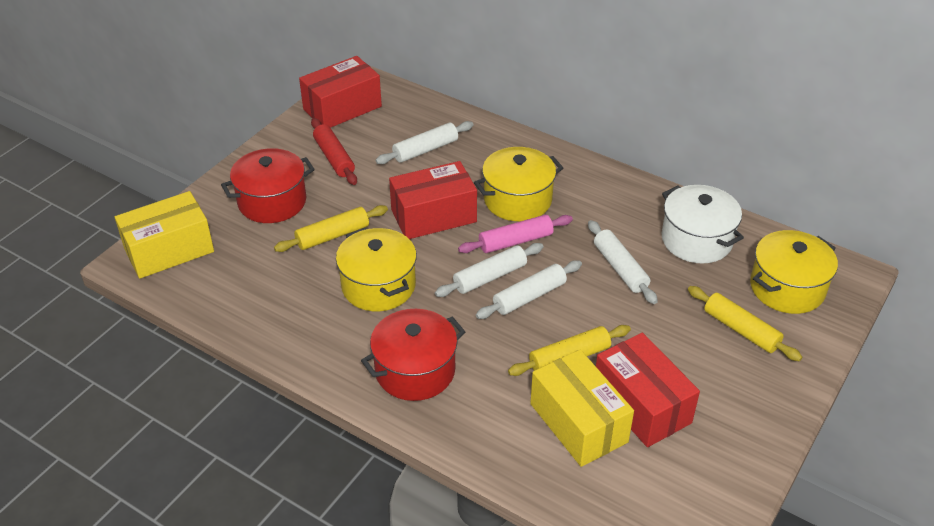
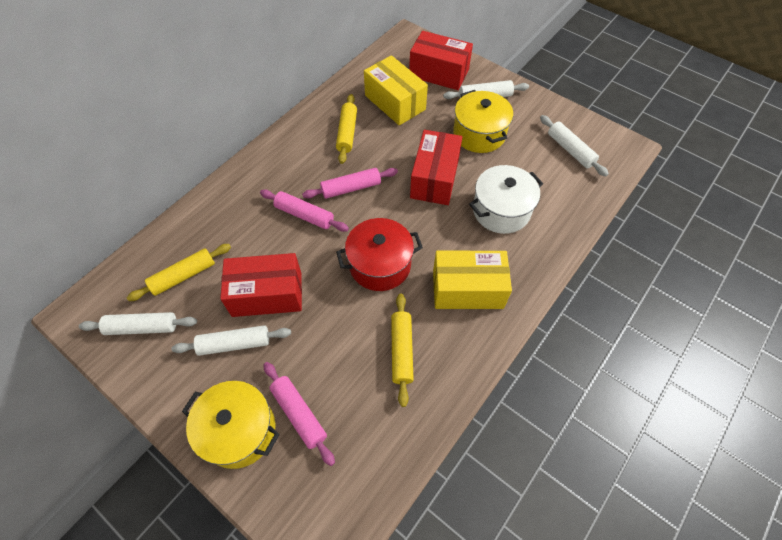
pink rolling pin: [458,215,573,253] = 1 -> [260,190,349,232] [264,362,335,466] [302,168,398,199] = 3
red pot: [221,148,315,223] [361,309,465,401] = 2 -> [336,218,423,291] = 1
red rolling pin: [311,118,357,185] = 1 -> none = 0
yellow pot: [336,227,417,311] [474,147,563,221] [750,230,838,314] = 3 -> [182,381,280,469] [453,90,513,153] = 2

